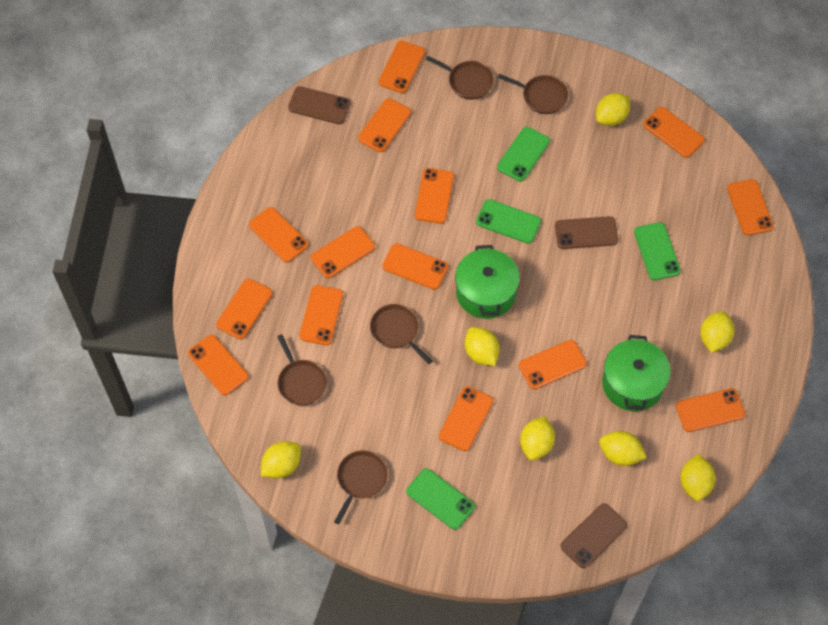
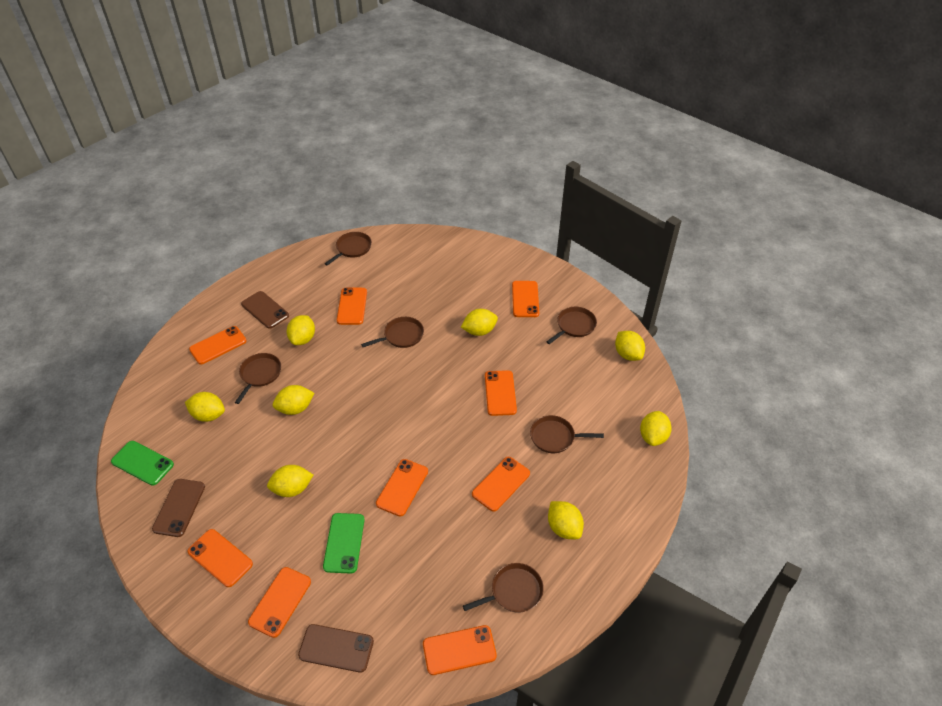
brown pan: [277,334,327,406] [334,450,388,525] [370,304,432,364] [426,56,494,99] [498,74,568,114] = 5 -> [235,353,281,404] [325,232,372,266] [361,317,424,348] [463,563,544,613] [530,415,604,453] [546,307,597,344] = 6
green phone: [406,468,475,530] [476,199,541,244] [497,127,550,182] [634,222,681,280] = 4 -> [111,441,174,486] [323,513,364,574] = 2
green pot: [455,245,520,319] [602,335,671,411] = 2 -> none = 0
orange phone: [188,335,249,396] [216,279,273,339] [249,207,309,263] [299,285,343,345] [311,226,375,278] [358,98,411,152] [378,41,425,93] [382,243,448,290] [415,168,454,224] [439,386,493,451] [519,340,587,389] [643,107,705,158] [676,388,745,432] [727,179,774,236] = 14 -> [187,529,253,587] [189,326,247,364] [248,567,311,638] [337,288,367,325] [376,459,428,516] [423,625,497,675] [472,457,530,512] [485,370,517,416] [512,281,539,317] = 9
yellow lemon: [261,441,301,478] [465,327,500,366] [520,416,555,460] [596,93,630,126] [599,431,647,466] [680,454,716,501] [700,311,734,353] = 7 -> [185,392,225,422] [267,465,313,497] [273,385,314,415] [287,315,315,345] [461,309,498,336] [548,501,584,539] [615,331,645,361] [640,411,672,446] = 8

